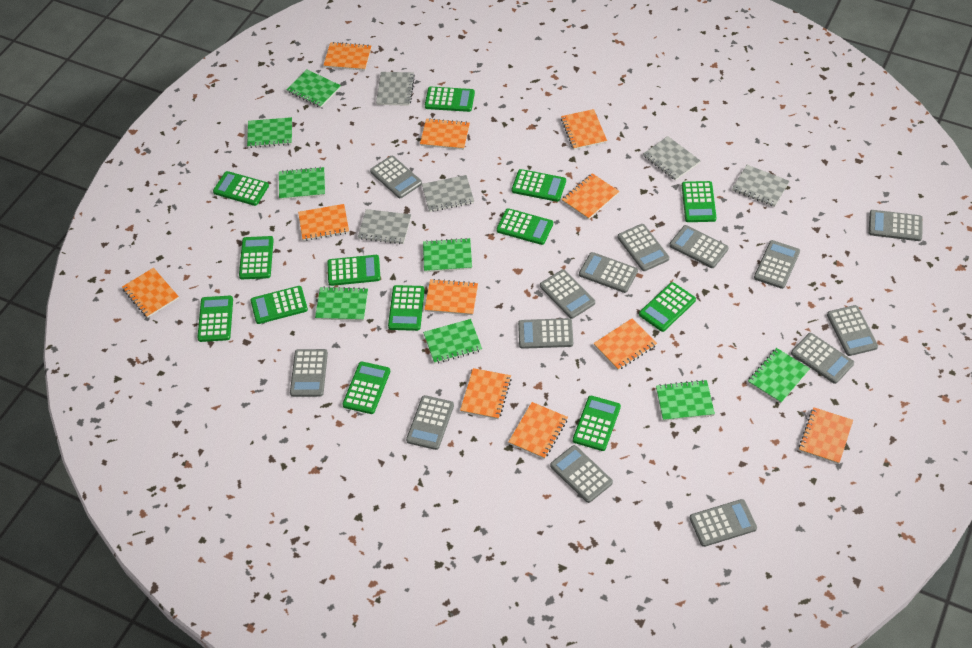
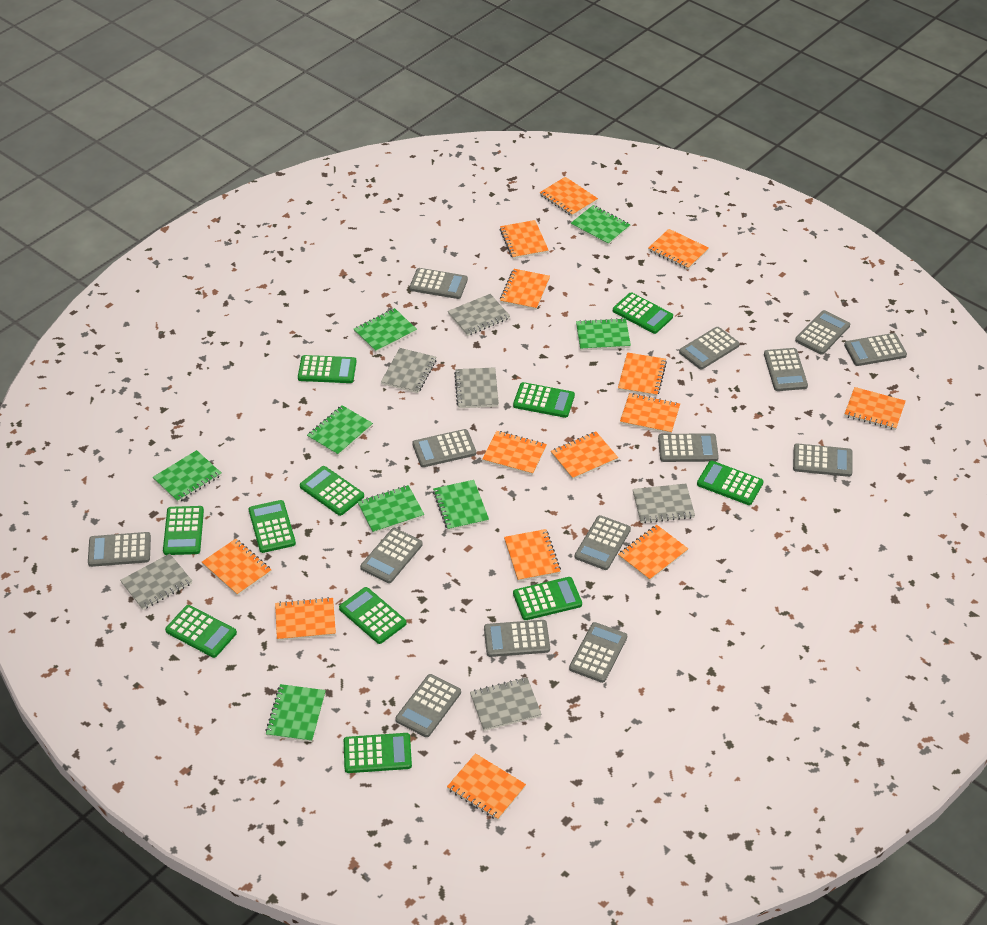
green calculator: [197,296,233,342] [213,171,269,206] [239,236,274,279] [250,286,308,324] [327,255,381,286] [342,361,390,414] [388,285,425,331] [425,87,475,112] [496,208,553,245] [511,169,566,202] [573,396,621,451] [639,282,696,332] [682,181,717,222] = 13 -> [163,506,204,555] [165,605,237,658] [249,500,296,553] [298,355,357,383] [300,466,364,516] [339,587,406,644] [344,733,412,773] [513,382,575,418] [513,577,582,620] [613,292,673,334] [697,461,763,505] = 11
grey notebook: [358,209,411,244] [376,72,415,106] [422,175,474,212] [643,136,700,181] [732,165,790,207] = 5 -> [120,554,192,610] [381,348,436,393] [448,294,510,336] [454,367,499,408] [470,677,542,731] [633,484,695,523] = 6
orange notebook: [122,268,179,318] [298,204,349,241] [323,42,371,71] [420,118,470,150] [424,279,478,315] [460,368,512,419] [509,402,568,459] [561,109,607,150] [562,173,619,220] [594,318,657,370] [799,407,853,464] = 11 -> [202,539,271,596] [275,597,336,641] [447,753,526,820] [482,431,547,475] [500,220,549,259] [500,269,550,310] [504,529,561,582] [540,177,598,216] [551,432,618,480] [618,352,667,396] [618,525,688,581] [620,393,680,434] [648,229,709,269] [845,387,906,430] = 14

